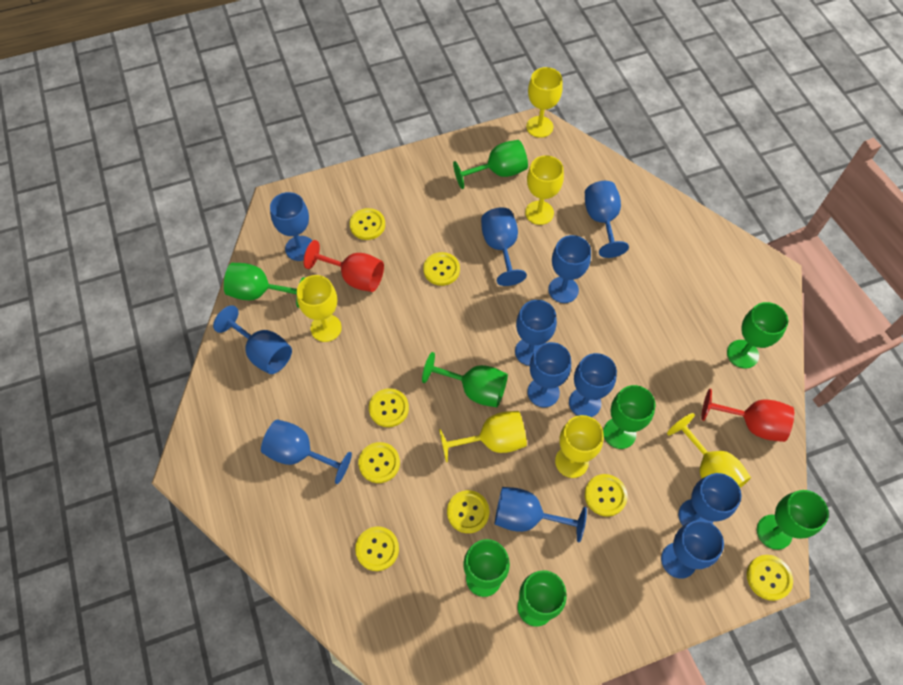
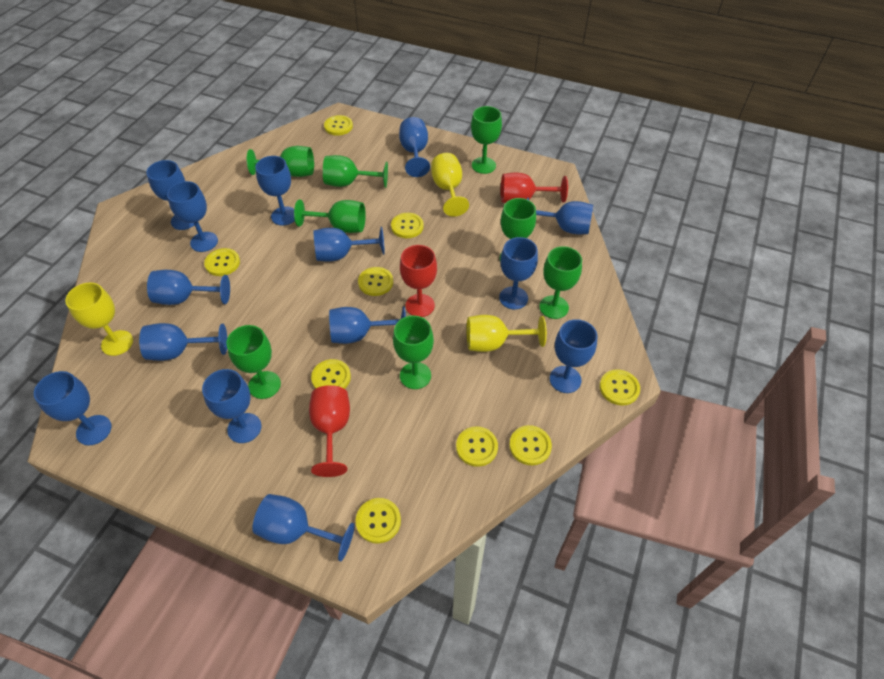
blue goblet: [213,305,292,374] [261,419,352,484] [270,192,312,261] [481,207,527,286] [495,487,587,542] [515,300,557,366] [527,342,571,407] [548,235,591,303] [569,353,617,417] [585,181,629,258] [661,520,724,579] [678,473,741,526] = 12 -> [34,371,111,446] [139,323,227,361] [146,160,194,230] [147,270,230,305] [167,181,218,252] [202,369,262,443] [252,494,355,561] [256,156,295,225] [314,227,385,262] [329,306,406,344] [399,117,430,177] [499,237,538,310] [527,198,593,234] [550,319,597,393] = 14
red goblet: [304,240,384,292] [701,388,794,442] = 2 -> [309,385,350,477] [400,245,437,317] [501,173,568,203] = 3
yellow button: [350,208,385,240] [355,527,399,571] [358,442,400,483] [369,388,409,427] [423,252,460,286] [447,490,489,533] [585,474,628,517] [747,555,793,601] = 8 -> [204,248,240,276] [311,359,351,389] [324,115,353,136] [356,498,401,544] [358,267,393,296] [391,213,424,238] [456,426,498,467] [509,425,552,465] [600,369,640,406] = 9
yellow goblet: [297,275,342,342] [439,411,527,462] [525,155,564,225] [526,67,563,138] [555,415,604,478] [667,413,751,488] = 6 -> [65,283,133,356] [431,153,469,217] [467,315,547,352] = 3

